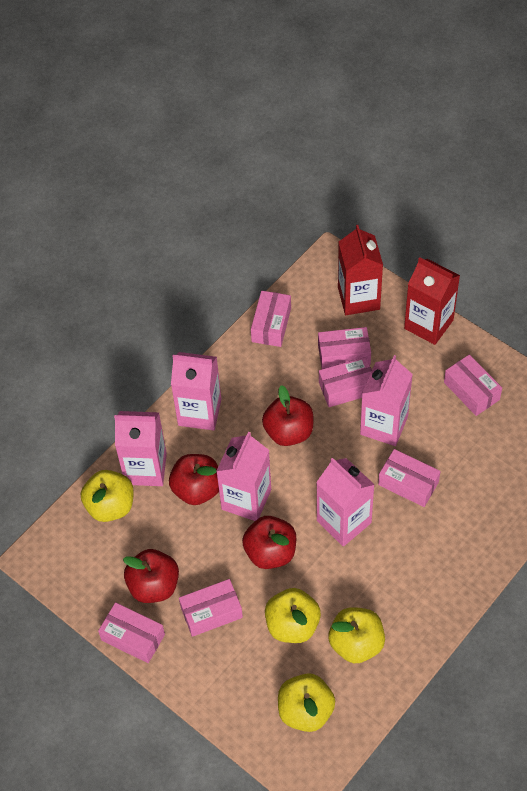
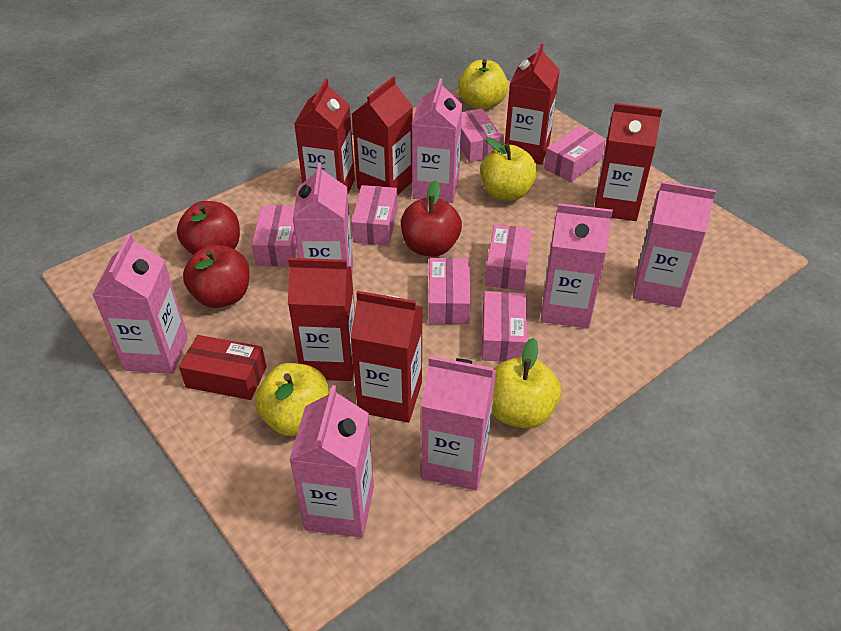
pink carton: [114,411,167,486] [171,352,222,431] [217,432,271,521] [316,458,375,547] [360,355,413,446] = 5 -> [93,233,188,374] [290,385,374,538] [293,163,353,274] [412,78,462,203] [421,356,496,491] [540,203,613,329] [633,181,716,308] = 7
red apple: [123,549,179,603] [169,454,219,505] [242,516,296,569] [262,385,314,446] = 4 -> [177,201,240,255] [183,245,250,308] [401,180,462,257] = 3
red box: none = 0 -> [179,335,267,400] = 1
red carton: [338,225,383,315] [404,257,460,345] = 2 -> [288,258,355,381] [294,79,355,194] [350,291,423,423] [352,76,413,196] [504,44,560,165] [595,103,662,221] = 6

